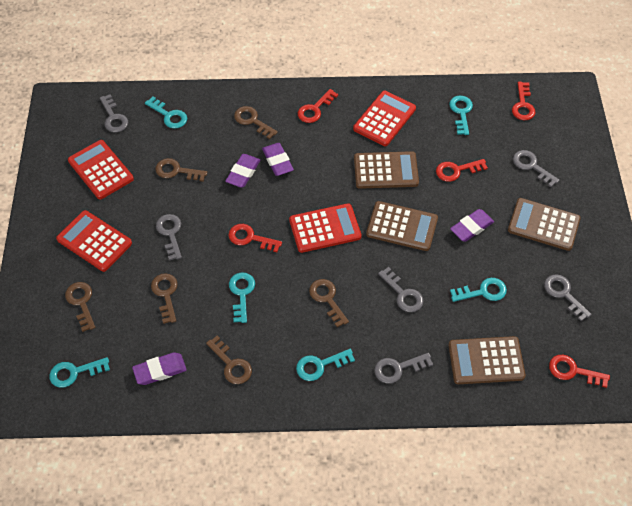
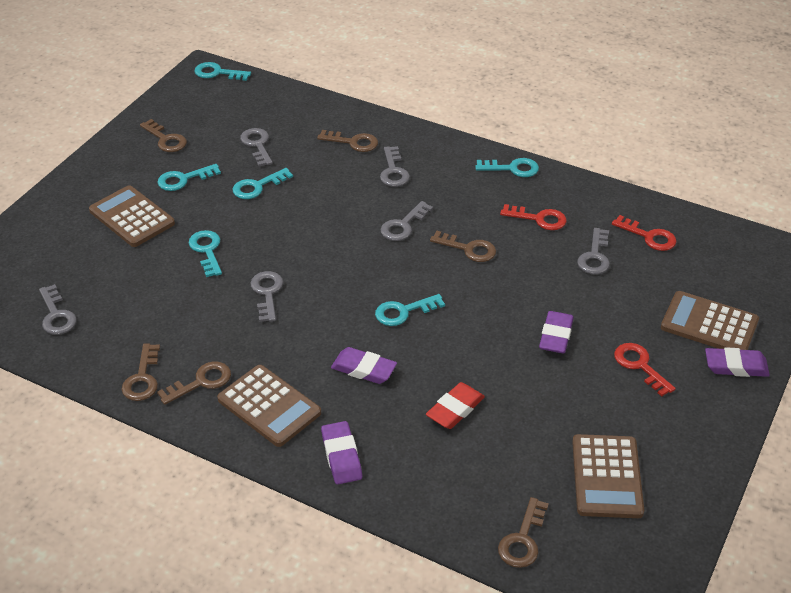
red calculator: [56,210,132,272] [68,140,134,199] [289,203,362,253] [353,91,416,146] = 4 -> none = 0
red eraser: none = 0 -> [426,382,485,429] = 1
red key: [228,224,282,252] [298,89,338,123] [436,159,488,182] [512,82,536,120] [549,355,610,388] = 5 -> [500,204,567,230] [612,215,677,251] [614,343,676,397] = 3

